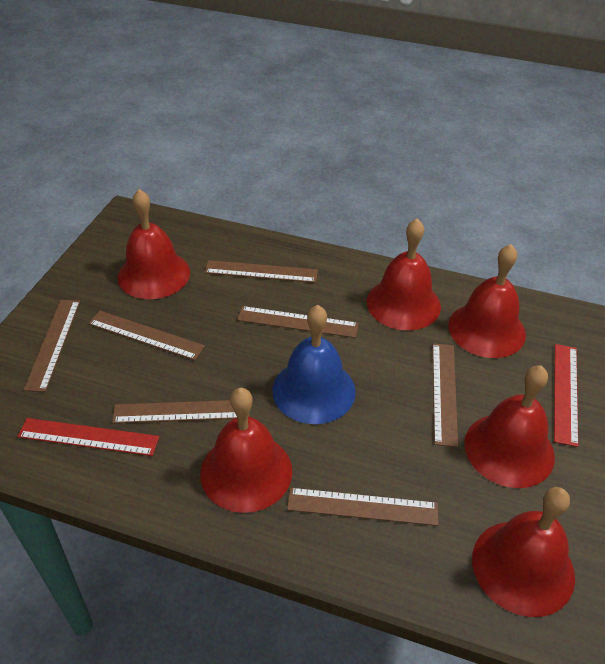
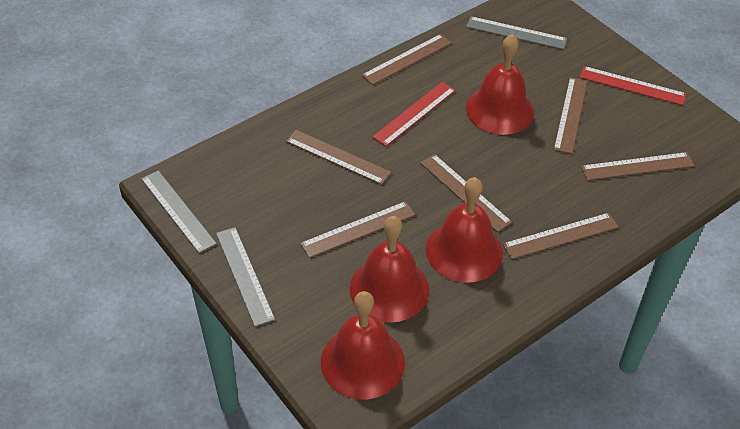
blue bell: [272,305,356,424] = 1 -> none = 0
grey ruler: none = 0 -> [141,170,217,253] [216,227,275,327] [466,16,567,49] = 3
red bell: [118,189,190,299] [200,388,292,513] [367,219,441,330] [448,244,526,358] [464,365,555,488] [472,487,575,617] = 6 -> [321,291,405,399] [350,216,429,322] [426,177,503,283] [466,34,534,135] = 4

